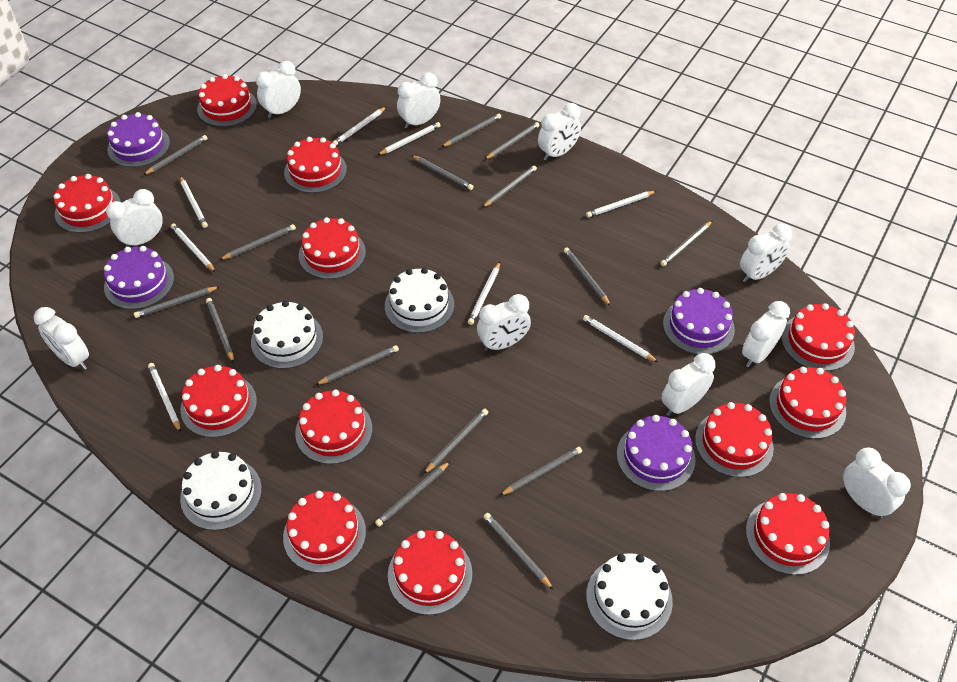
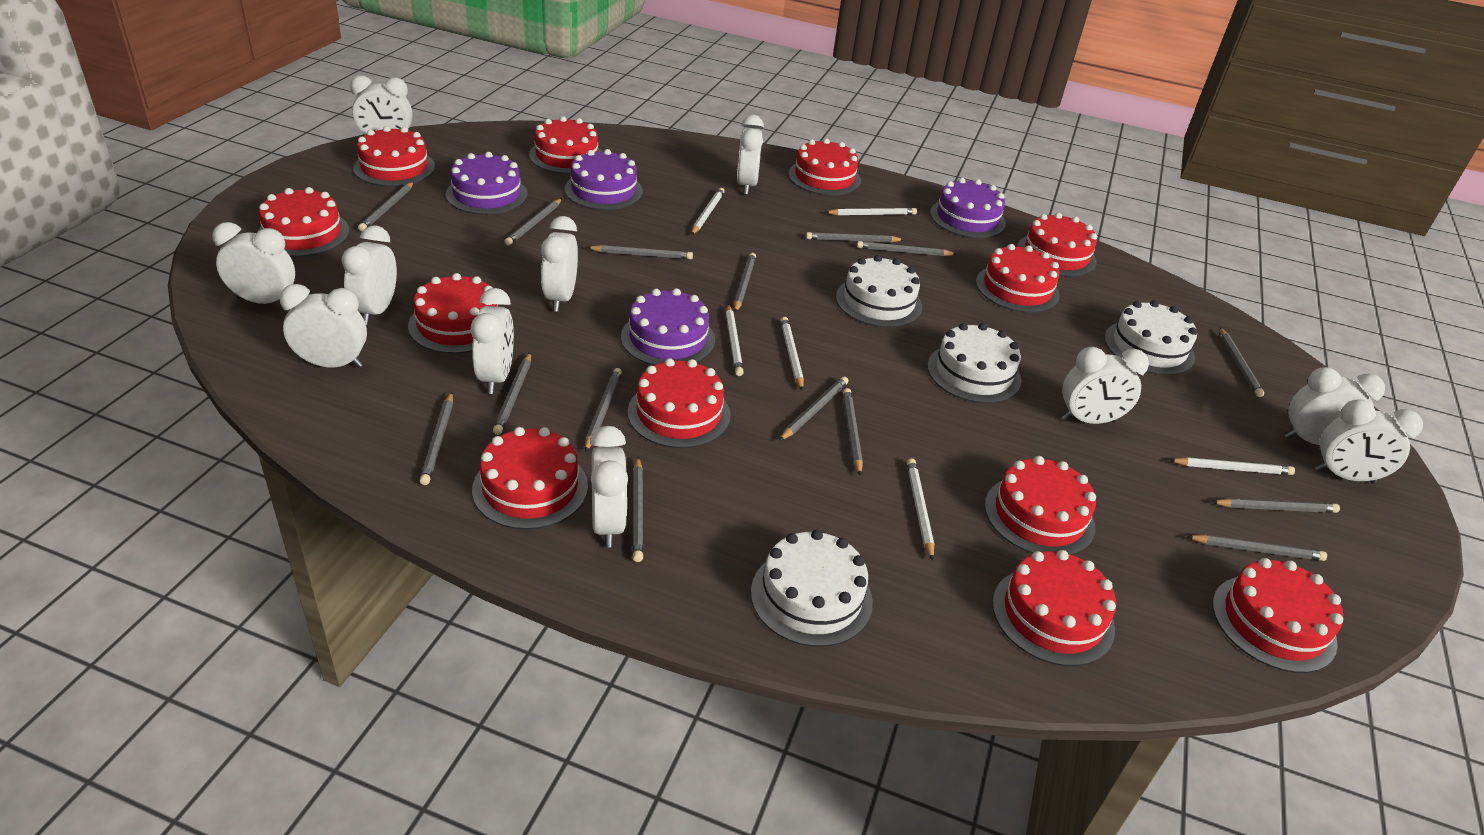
white clock: [34,307,89,370] [106,189,163,247] [256,61,301,118] [397,73,440,129] [477,294,531,351] [538,103,581,161] [661,353,715,416] [740,224,792,282] [742,301,790,367] [843,448,911,519] = 10 -> [212,222,295,304] [279,284,367,368] [341,225,397,325] [350,76,412,135] [471,288,514,394] [541,216,578,312] [590,426,628,547] [737,115,764,195] [1062,347,1149,424] [1284,367,1385,445] [1315,399,1423,484] = 11
white pencil: [148,363,181,433] [171,223,216,273] [180,176,208,228] [332,107,386,146] [378,122,441,155] [468,262,500,325] [583,315,658,362] [586,191,656,218] = 8 -> [691,188,725,235] [726,304,744,376] [781,317,804,390] [825,208,917,215] [907,458,934,561] [1169,457,1295,475] = 6

